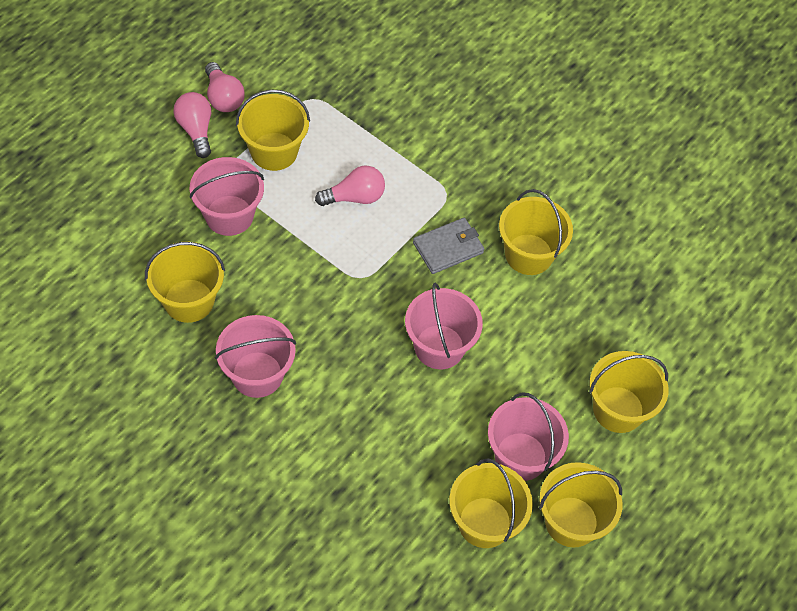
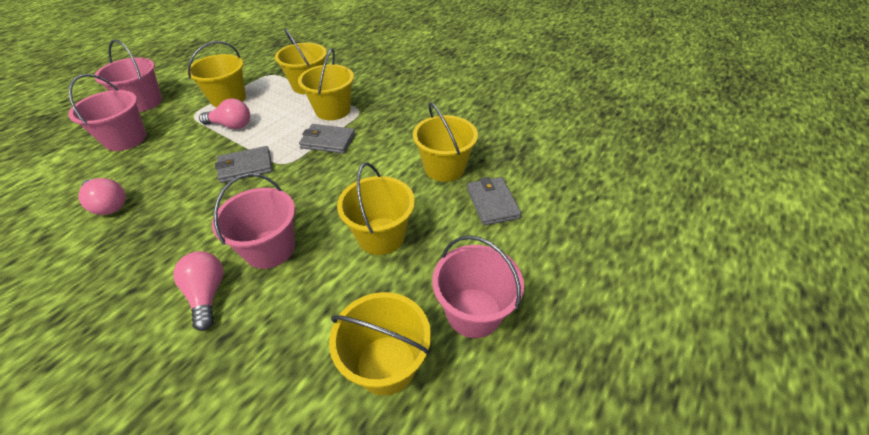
grey wallet: [413,218,484,274] = 1 -> [215,146,273,183] [299,124,355,154] [467,177,522,226] = 3

